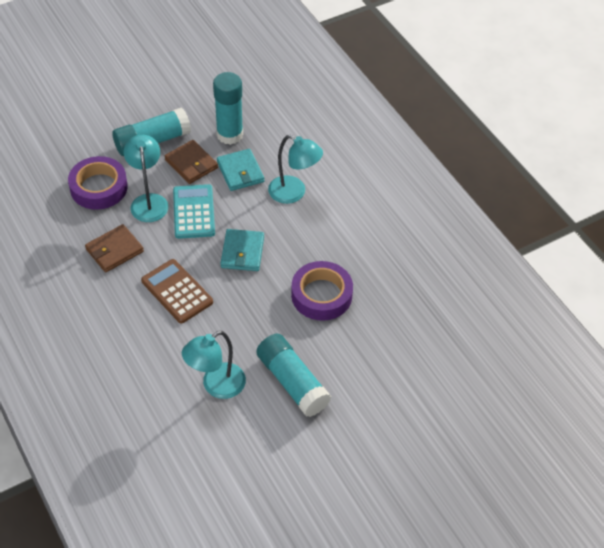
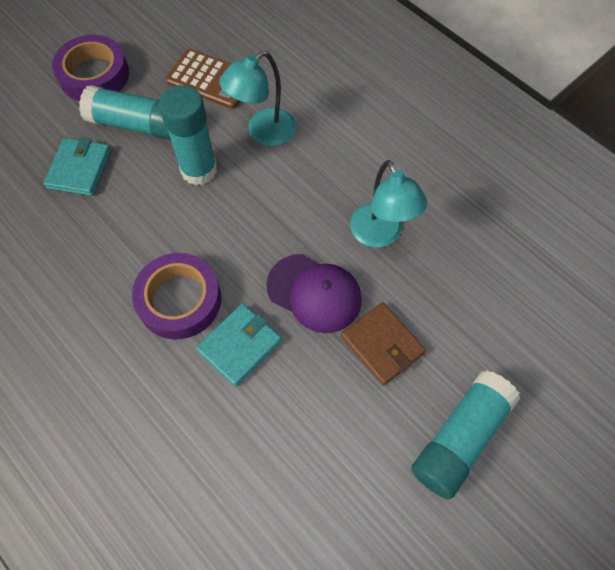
brown wallet: [85,224,144,273] [164,140,218,184] = 2 -> [341,302,426,386] = 1
purple cap: none = 0 -> [266,254,362,333] = 1
turquoise calculator: [173,184,215,239] = 1 -> none = 0
turquoise lamp: [124,135,169,222] [182,331,246,399] [268,135,323,204] = 3 -> [219,51,296,146] [350,160,427,248] = 2

